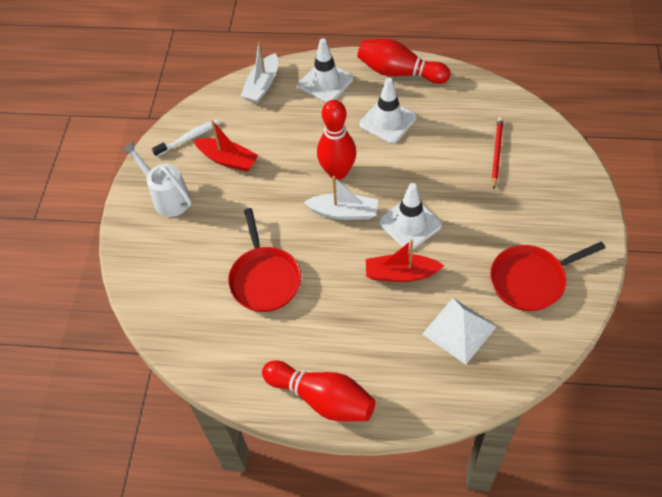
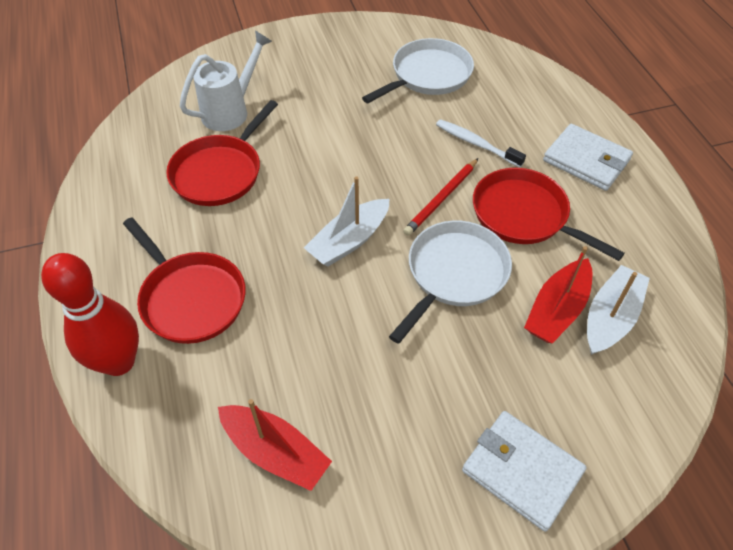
red bowling pin: [262,360,376,421] [317,100,356,180] [357,39,450,84] = 3 -> [41,253,139,376] = 1
red pan: [228,208,301,312] [490,241,606,311] = 2 -> [123,217,246,344] [166,100,278,206] [473,168,625,261] = 3
white pan: none = 0 -> [362,38,474,103] [389,221,512,344] = 2
white pyramid: [422,298,497,364] = 1 -> none = 0
white traffic cone: [298,38,353,103] [360,78,417,143] [379,183,442,250] = 3 -> none = 0
white wallet: none = 0 -> [462,411,587,532] [543,124,633,191] = 2

